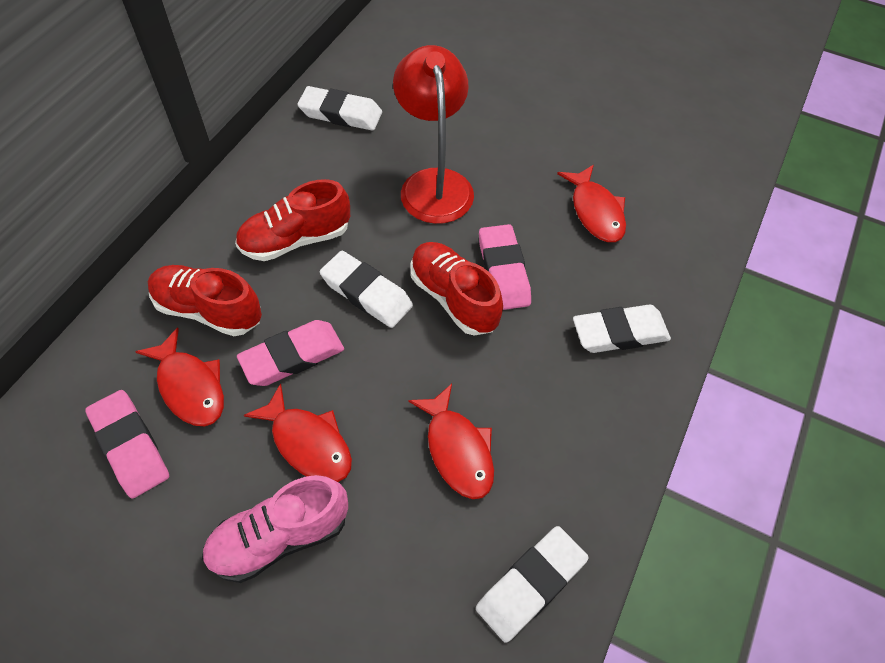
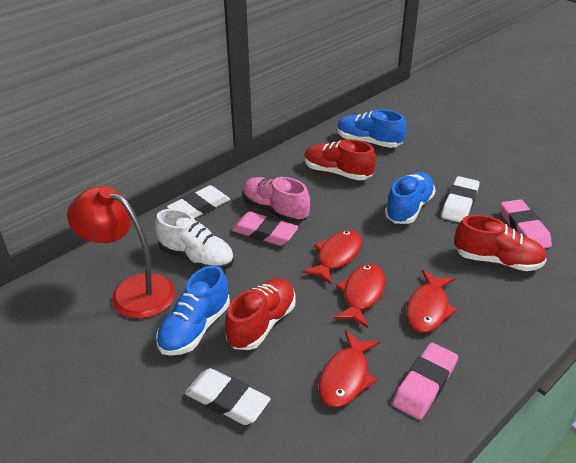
blue shoe: none = 0 -> [156,265,230,356] [337,110,406,148] [385,172,435,224] = 3
white eraser: [297,86,382,131] [320,251,413,328] [476,526,589,643] [573,304,671,353] = 4 -> [167,185,230,219] [185,368,271,425] [441,176,479,223] = 3
white shoe: none = 0 -> [155,209,234,270] = 1

